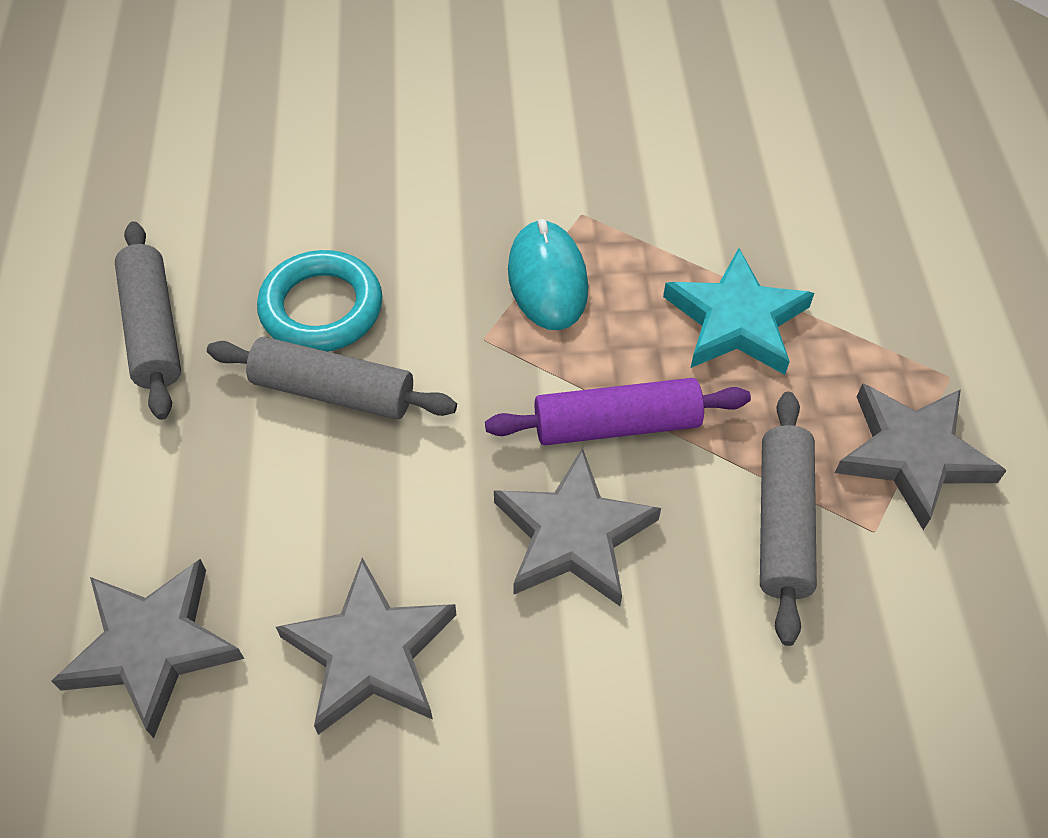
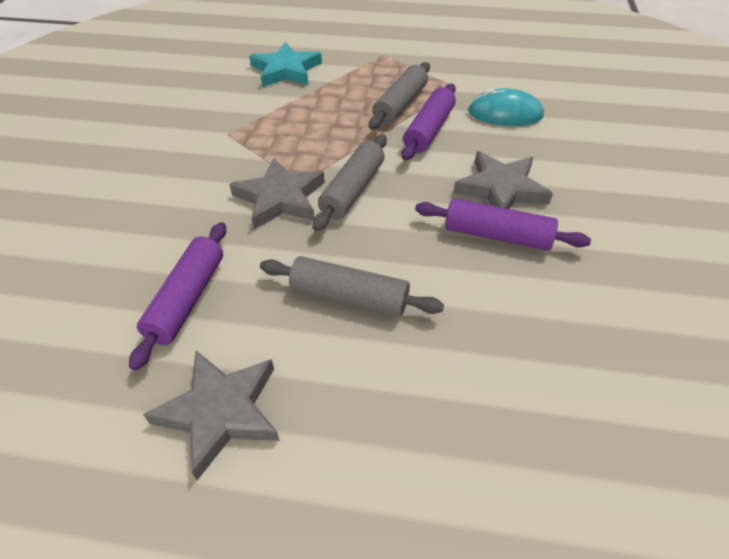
grey star: [52,559,244,738] [276,558,456,735] [494,448,661,606] [835,383,1007,530] = 4 -> [143,351,280,480] [230,158,325,229] [453,151,553,209] = 3
purple rolling pin: [485,378,751,445] = 1 -> [129,222,226,370] [402,84,456,160] [415,198,591,251] = 3
turquoise ring: [257,250,382,352] = 1 -> none = 0

